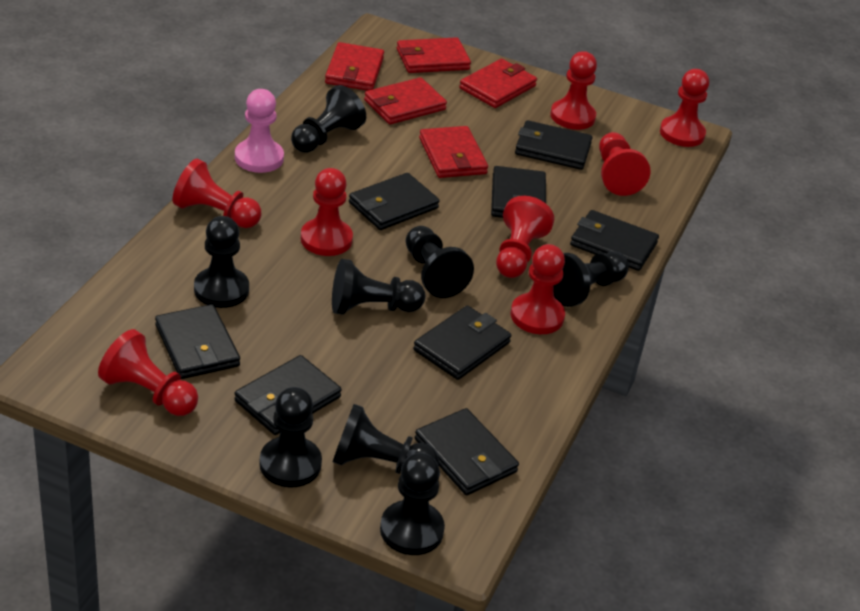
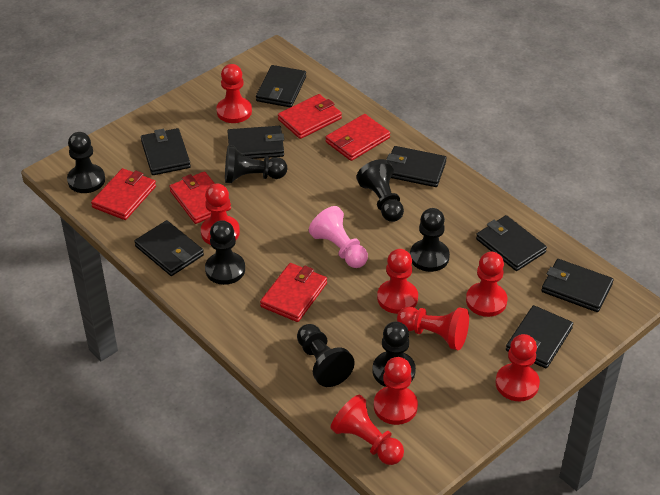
black pawn: [194,216,249,308] [259,387,322,488] [291,85,366,153] [332,259,425,315] [333,404,439,474] [380,453,445,555] [406,226,474,298] [553,251,629,307] = 8 -> [67,132,105,193] [205,220,245,285] [225,145,287,183] [297,324,355,387] [356,159,404,222] [373,321,416,387] [410,208,450,272] = 7

